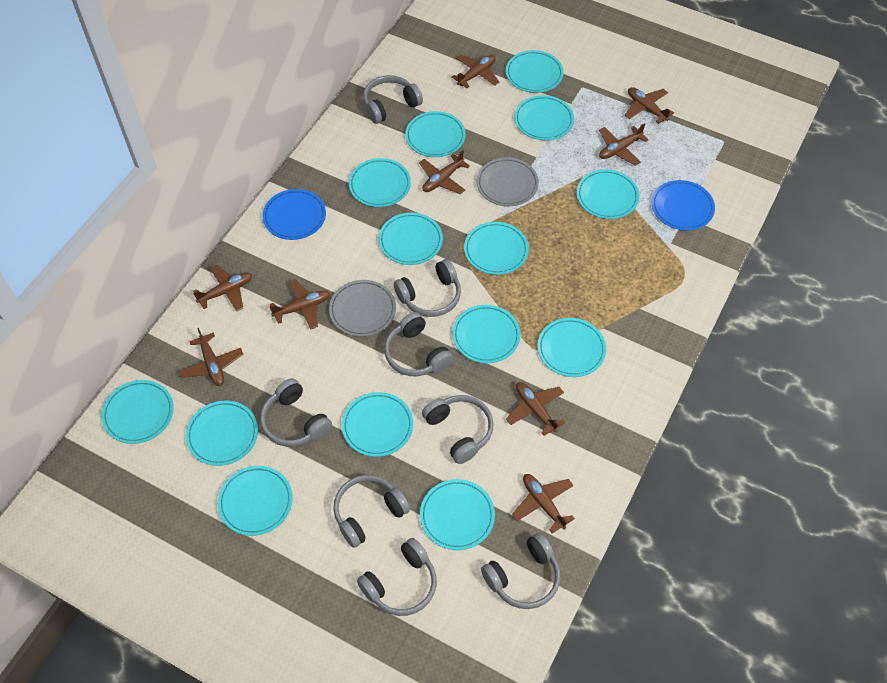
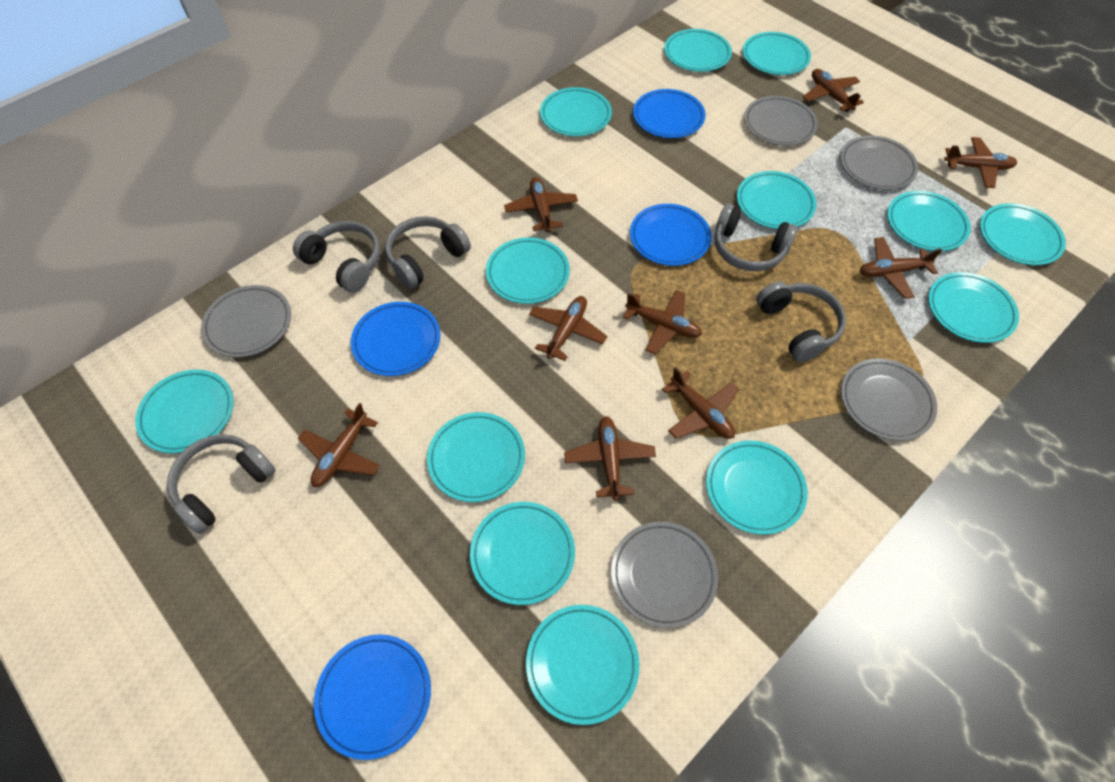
blue plate: [262,189,326,240] [651,180,715,231] = 2 -> [314,634,431,760] [351,302,441,376] [630,204,711,266] [633,89,706,138] = 4
grey headphones: [260,378,332,447] [333,475,410,548] [357,538,437,616] [363,75,423,124] [384,312,453,376] [394,259,461,317] [422,395,494,464] [481,533,560,609] = 8 -> [167,434,276,534] [293,221,380,293] [385,216,471,289] [714,203,798,271] [756,281,846,363] = 5
grey plate: [329,280,396,337] [477,157,539,206] = 2 -> [201,285,291,358] [611,522,718,628] [744,96,818,146] [840,136,918,190] [841,358,937,441] = 5
turquoise plate: [102,380,174,444] [186,400,258,466] [218,466,293,536] [342,392,413,457] [349,158,411,207] [379,213,443,265] [405,111,466,157] [420,479,495,550] [452,305,521,363] [464,222,529,275] [506,50,564,93] [514,95,574,141] [538,318,606,377] [577,169,639,219] = 14 -> [135,370,234,453] [427,412,525,502] [470,502,575,605] [486,237,570,304] [526,605,640,725] [540,87,612,136] [664,29,732,72] [706,441,808,535] [737,171,816,229] [743,32,811,75] [887,191,971,251] [928,272,1019,343] [980,203,1066,265] = 13

